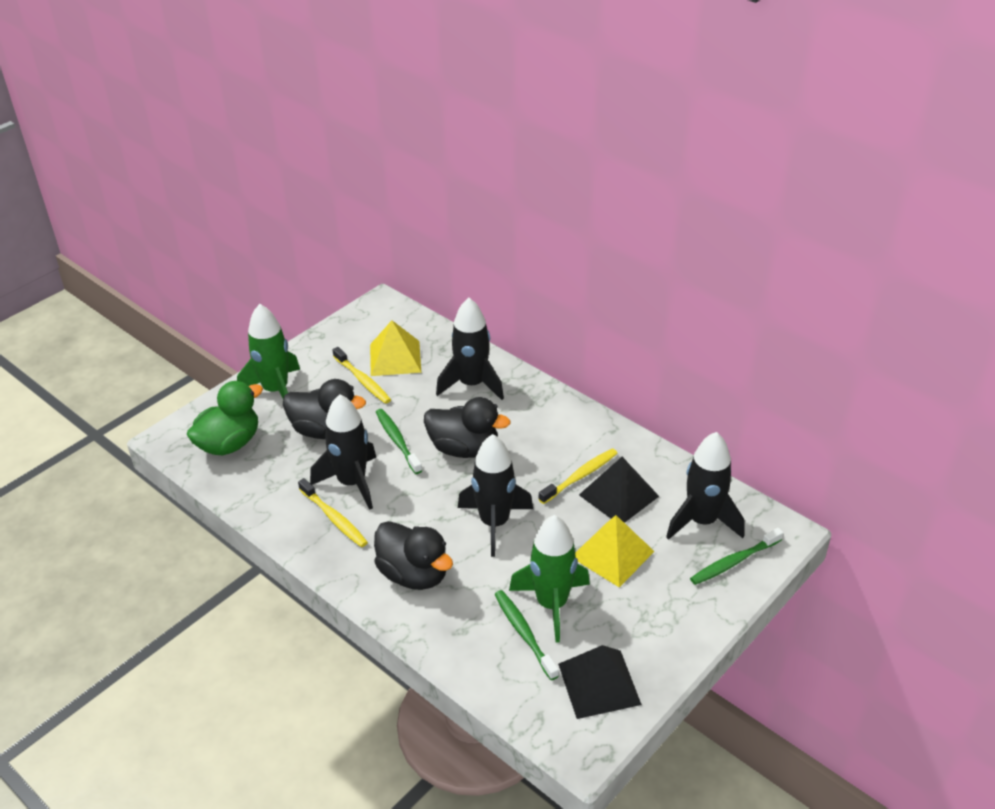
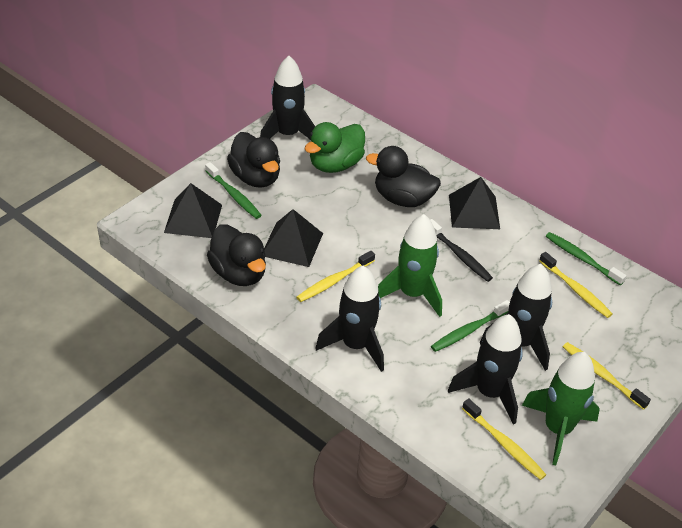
black pyramid: [558,645,642,719] [579,457,659,523] = 2 -> [164,183,222,238] [264,209,323,267] [449,177,500,229] = 3
black toothbrush: none = 0 -> [430,219,493,282] = 1
yellow pyramid: [370,320,422,376] [575,515,655,587] = 2 -> none = 0
yellow toothbrush: [298,478,368,547] [332,347,391,404] [539,448,618,504] = 3 -> [296,251,375,302] [462,398,546,480] [539,252,613,318] [563,342,651,410] = 4

